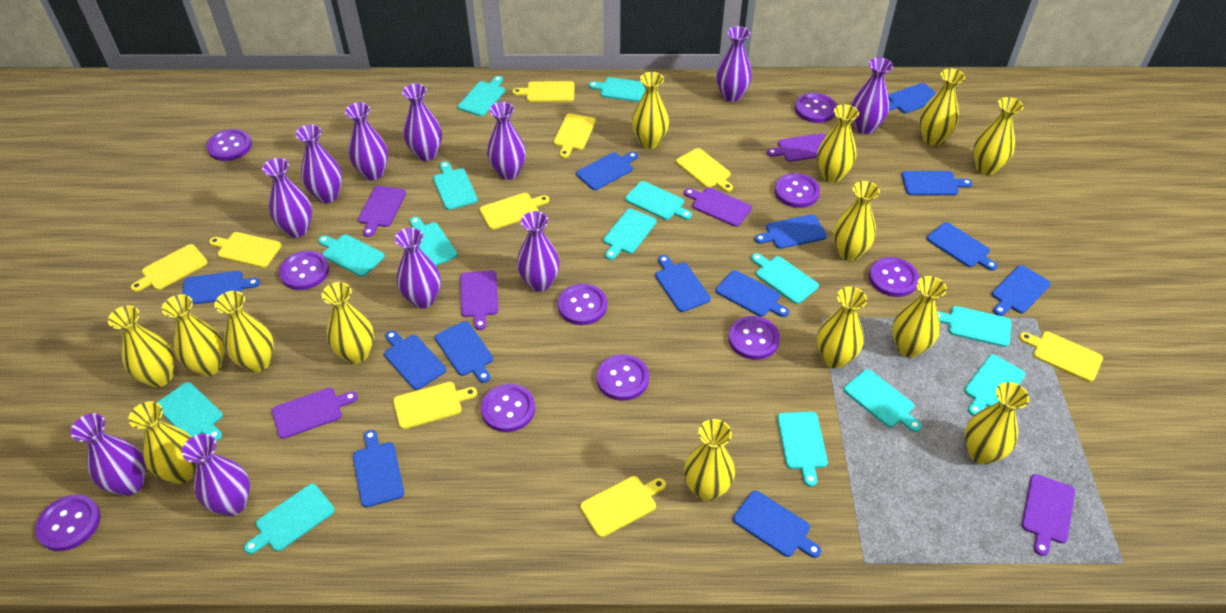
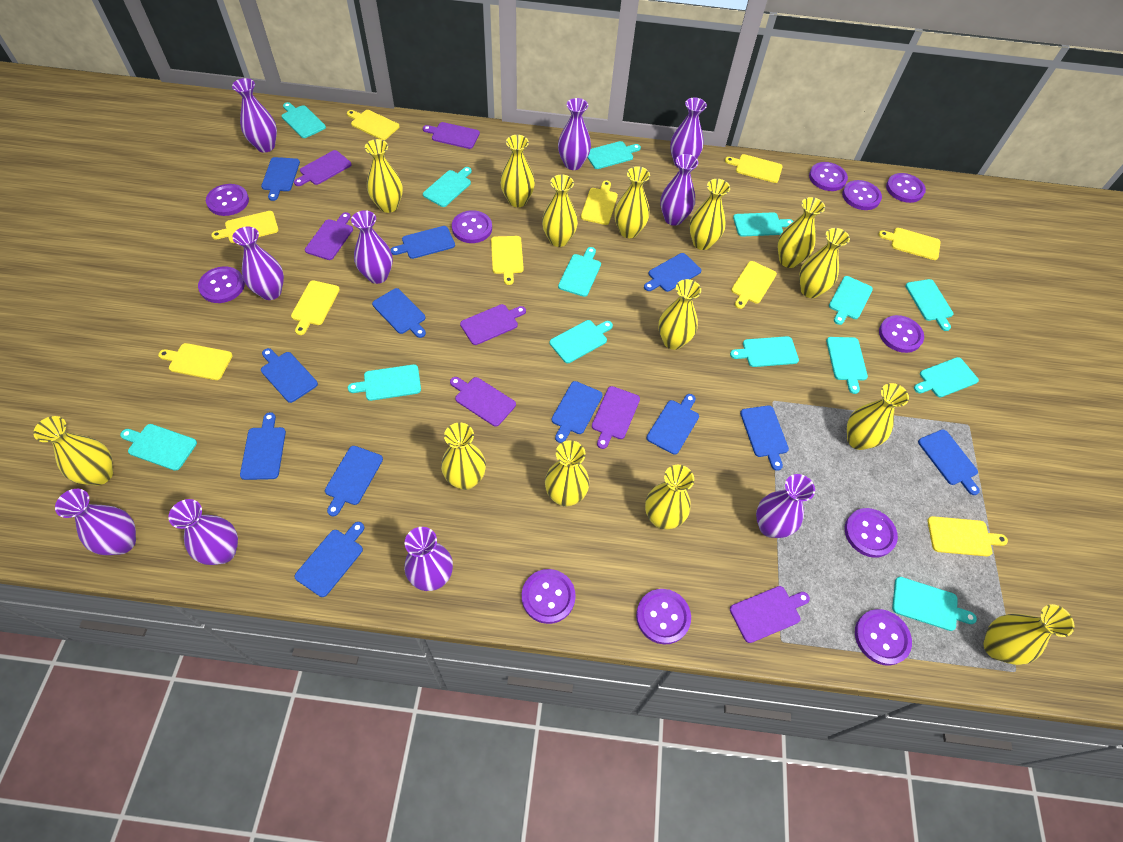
blue cutting board: [182,271,260,305] [353,430,404,507] [384,330,446,390] [435,321,493,383] [576,152,638,190] [655,255,711,312] [716,270,789,317] [733,491,821,558] [755,215,827,249] [888,83,936,113] [902,171,972,195] [927,222,997,271] [992,265,1051,316] = 13 -> [240,412,286,480] [261,157,300,201] [261,348,318,403] [294,522,364,597] [325,446,383,516] [372,288,426,338] [391,226,455,259] [552,381,603,443] [644,253,702,292] [646,394,699,455] [740,405,789,471] [918,429,980,495] = 12
purple button: [35,495,101,551] [206,129,252,161] [279,251,329,290] [481,384,535,432] [558,283,607,325] [596,354,649,401] [728,316,780,360] [774,173,820,208] [795,93,837,123] [869,257,919,297] = 10 -> [198,266,245,303] [206,184,249,216] [452,210,492,243] [522,569,576,624] [636,589,691,645] [809,162,848,191] [842,180,882,210] [845,508,898,558] [855,609,912,666] [879,315,924,353] [886,173,926,203] = 11
purple cutting board: [272,388,358,439] [358,186,406,237] [460,270,498,330] [684,188,752,227] [767,134,826,162] [1022,474,1075,556] = 6 -> [294,150,351,186] [305,212,353,260] [423,122,480,149] [450,377,516,427] [460,304,526,345] [592,386,640,449] [730,586,810,643] = 7
purple vase: [70,413,146,496] [182,434,250,516] [262,158,312,238] [295,124,342,203] [345,102,388,180] [395,228,441,309] [402,84,442,161] [487,102,526,180] [517,211,560,292] [716,26,752,102] [852,57,893,134] = 11 -> [55,489,136,555] [168,499,238,565] [232,78,277,152] [232,227,284,300] [351,210,393,284] [404,527,453,591] [558,98,591,170] [660,154,698,226] [670,98,707,167] [756,474,815,538] = 10
yellow cutting board: [131,244,208,292] [209,232,281,268] [393,382,477,429] [480,193,549,230] [512,81,575,102] [554,113,596,158] [580,476,666,537] [676,148,733,192] [1019,332,1103,382] = 9 -> [158,343,233,380] [211,211,279,243] [291,280,340,335] [347,110,400,140] [491,236,524,285] [581,181,618,225] [725,154,783,183] [731,261,777,309] [878,228,941,260] [927,516,1008,556] = 10

